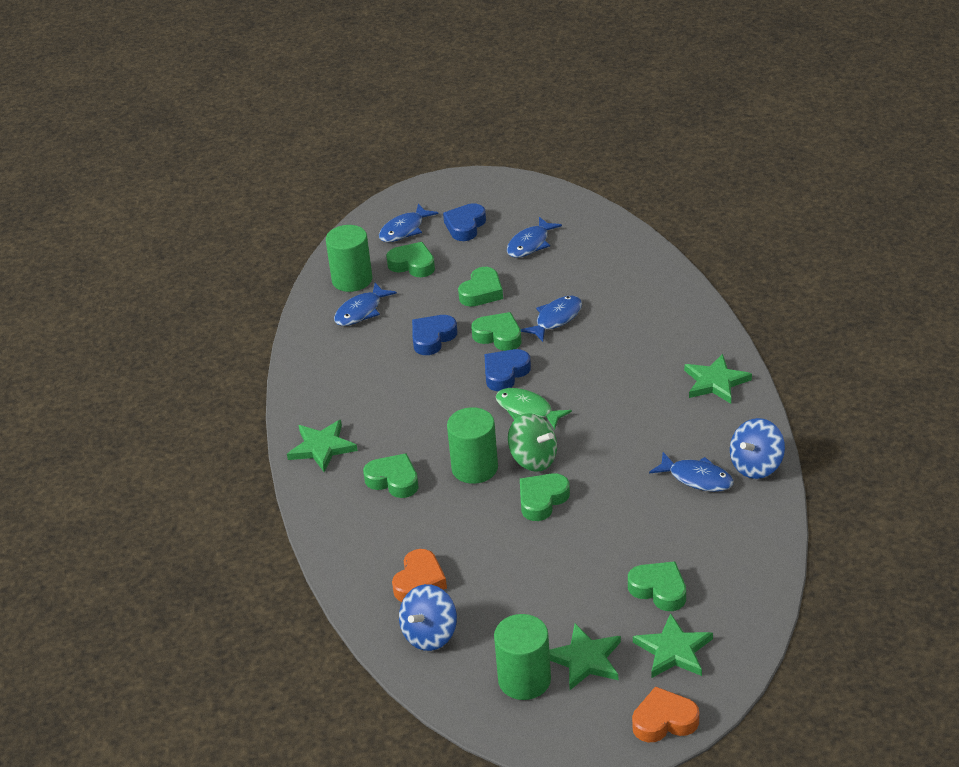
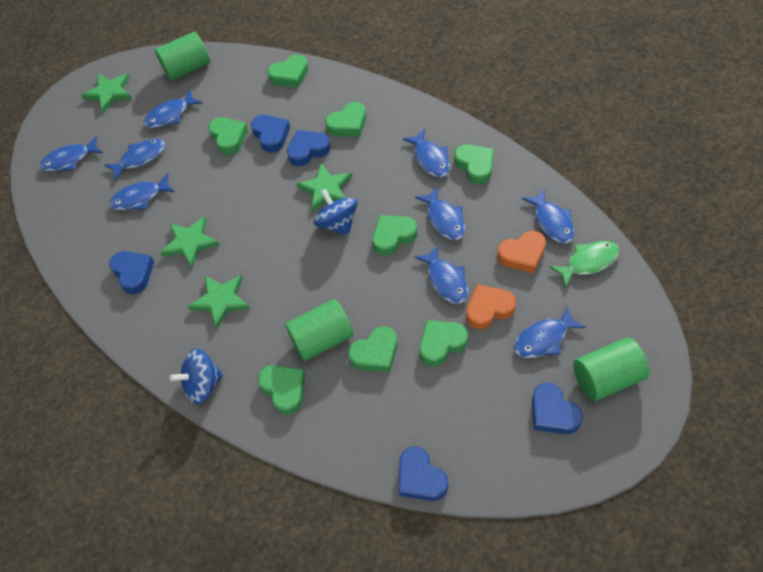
blue fish: [334,283,397,326] [379,204,439,242] [507,217,562,258] [521,296,582,342] [649,452,734,492] = 5 -> [40,136,103,171] [105,138,165,181] [109,173,175,210] [144,90,202,128] [403,129,450,177] [414,245,468,304] [415,187,465,240] [514,306,586,358] [522,189,575,244] = 9
blue heart: [412,315,457,355] [443,203,486,241] [485,349,531,391] = 3 -> [109,251,154,294] [251,115,290,153] [287,130,331,166] [399,446,448,501] [532,383,583,434] = 5
green heart: [363,453,419,498] [386,242,435,277] [458,267,503,307] [471,312,522,351] [520,473,570,521] [628,561,686,611] = 6 -> [208,117,248,155] [258,365,305,415] [267,55,309,88] [325,102,366,137] [348,326,397,372] [372,215,417,256] [419,320,468,366] [454,144,494,184] = 8
green spinning top: [508,413,557,472] = 1 -> none = 0

